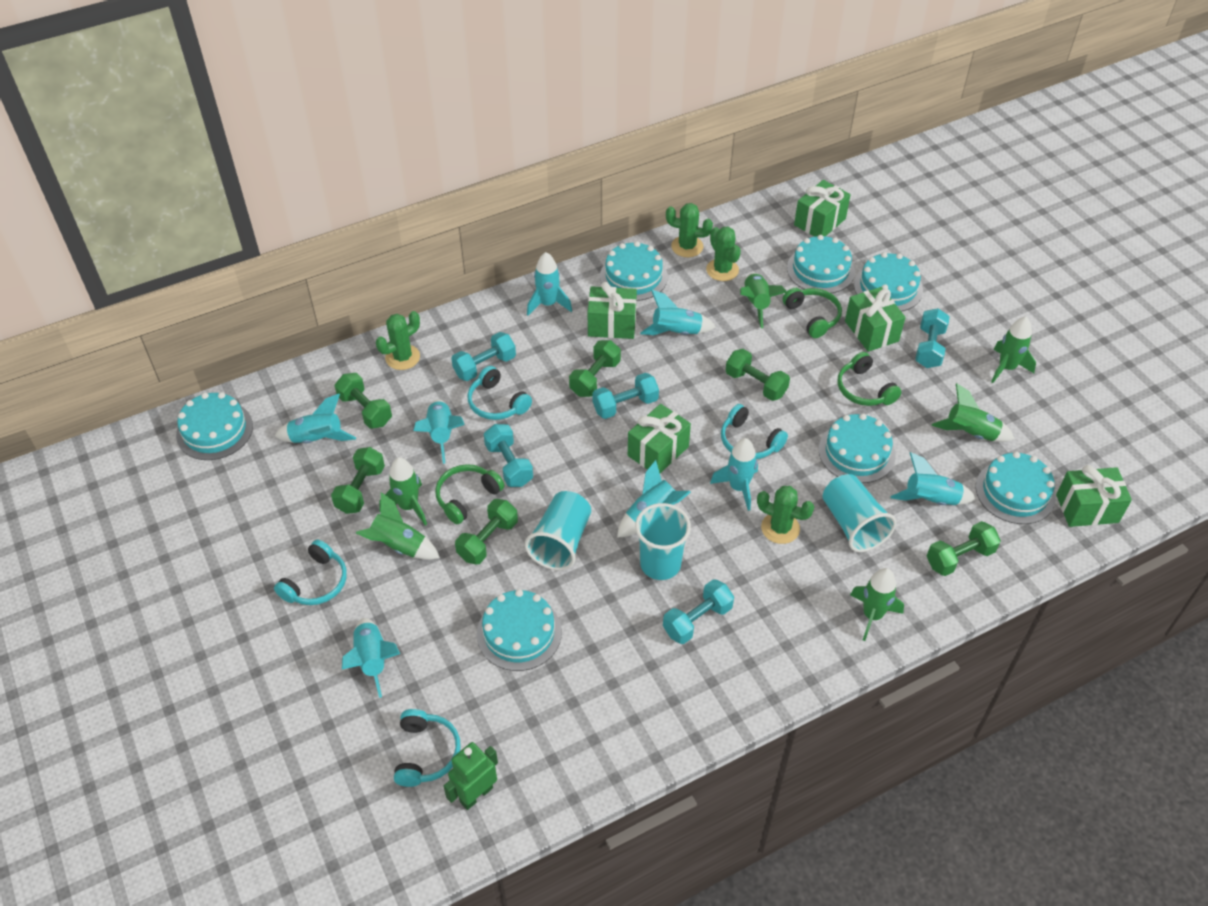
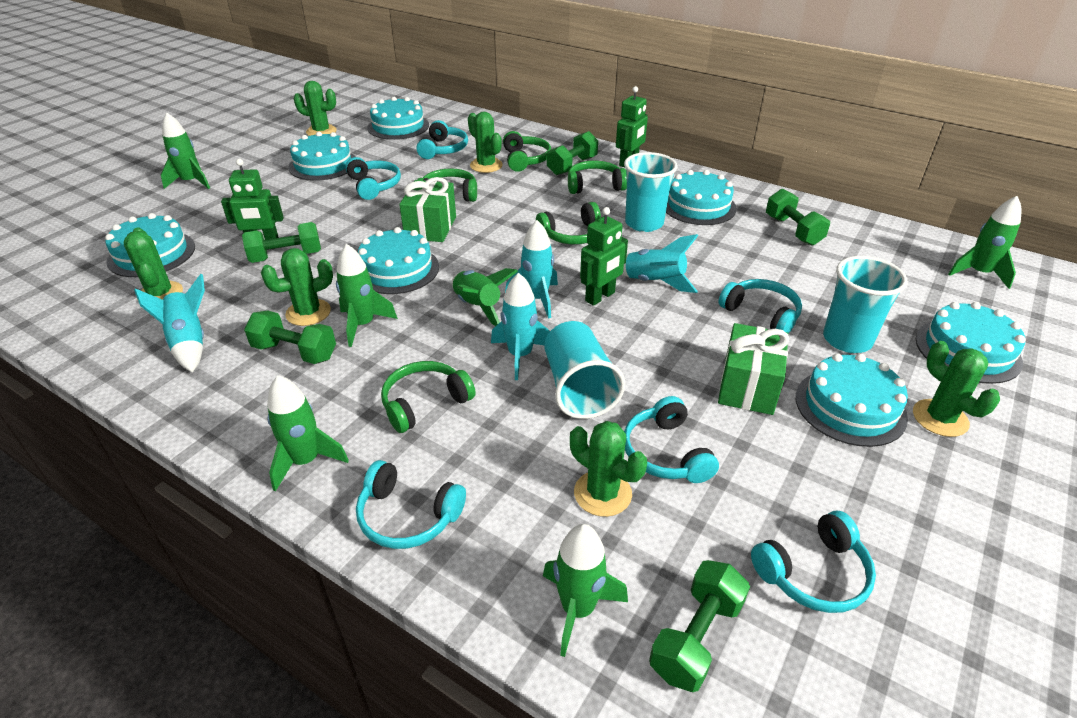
green cactus: [376,311,420,370] [666,203,713,257] [706,227,741,281] [757,486,814,544] = 4 -> [123,227,183,300] [261,248,333,326] [294,81,337,136] [468,112,503,173] [570,421,647,517] [913,341,1000,437] = 6
green dumbbell: [331,447,385,514] [335,373,392,429] [455,499,518,565] [569,340,621,397] [726,349,790,401] [927,521,1001,576] = 6 -> [242,222,321,263] [244,310,336,364] [547,131,598,175] [649,560,750,692] [766,189,830,246] = 5
green gift: [588,282,637,339] [628,404,691,473] [794,180,851,237] [845,287,906,352] [1056,465,1132,527] = 5 -> [399,177,456,242] [718,323,789,415] = 2
green headphones: [435,464,505,524] [782,288,842,338] [838,352,901,406] = 3 -> [381,361,476,433] [417,168,477,202] [503,131,551,172] [536,202,602,244] [568,161,627,194] = 5
green robot: [443,742,498,810] = 1 -> [221,159,284,240] [580,207,628,306] [616,86,648,167] = 3
turquoise dumbbell: [451,332,516,381] [484,424,533,487] [592,373,659,419] [663,579,734,644] [915,308,950,368] = 5 -> none = 0
turquoise headphones: [274,540,347,605] [394,709,461,787] [467,366,532,420] [721,404,788,459] = 4 -> [345,157,401,200] [356,460,466,549] [416,120,468,159] [624,396,719,483] [719,279,802,334] [751,511,876,613] = 6
turquoise rocket: [275,394,356,443] [342,618,400,698] [413,399,465,464] [527,252,572,316] [617,460,691,538] [640,290,716,335] [710,438,758,511] [890,452,976,505] = 8 -> [134,274,205,372] [491,273,550,380] [505,220,558,319] [622,234,698,293] = 4

